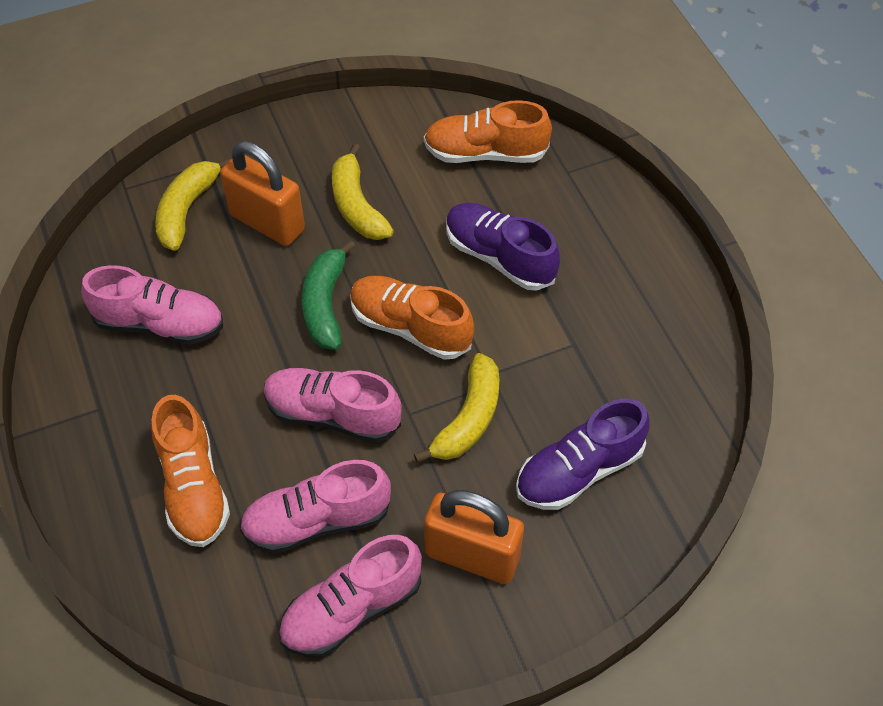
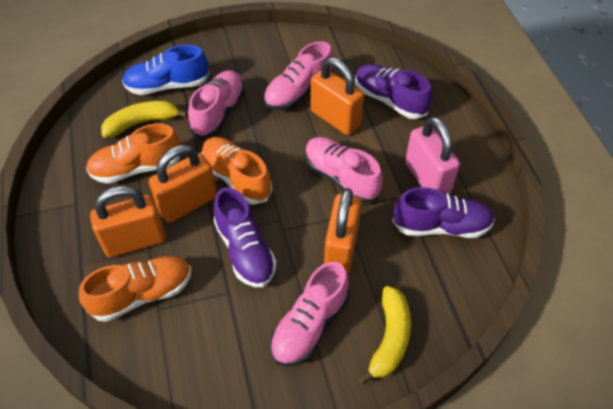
blue shoe: none = 0 -> [122,45,209,95] = 1
green banana: [302,240,356,350] = 1 -> none = 0
orange padlock: [220,141,305,246] [424,490,524,584] = 2 -> [90,186,166,257] [149,145,217,223] [311,57,364,135] [324,188,362,275] = 4
pink padlock: none = 0 -> [405,116,460,194] = 1
purple shoe: [446,203,560,290] [516,399,649,510] = 2 -> [213,187,277,287] [355,64,432,119] [392,187,495,238] = 3
yellow banana: [155,157,231,251] [332,143,394,240] [414,353,499,463] = 3 -> [101,100,188,138] [358,286,411,384] = 2

